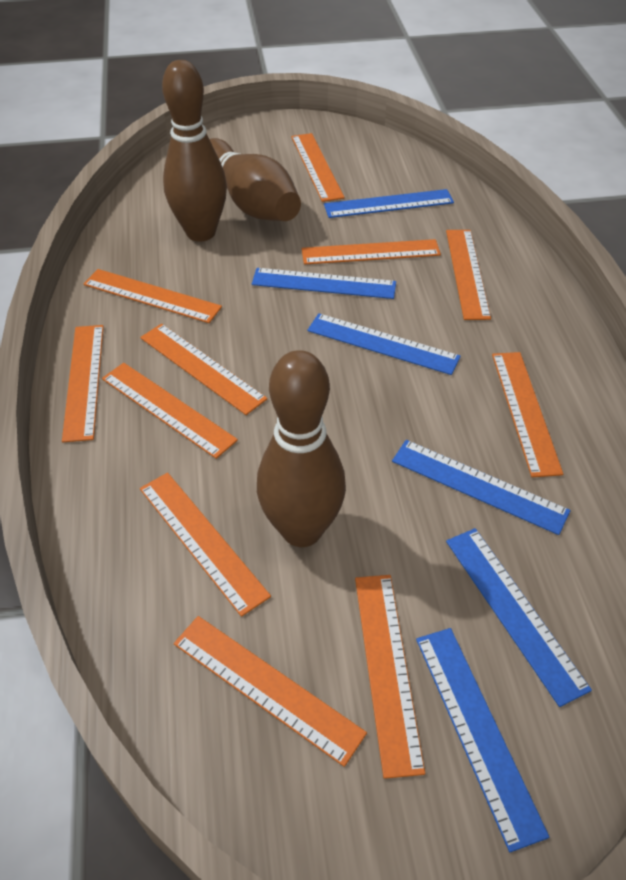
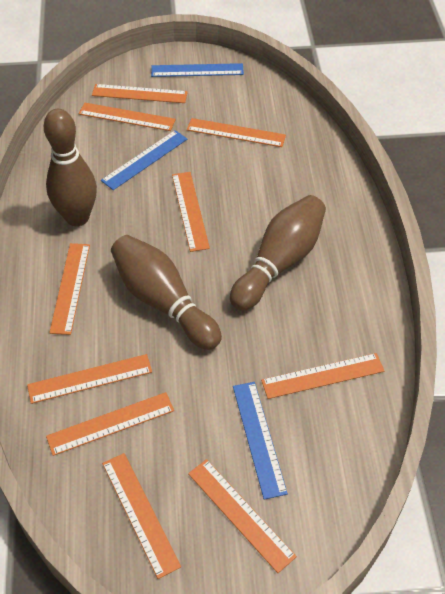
blue ruler: [252,268,396,299] [308,313,461,375] [324,189,454,218] [392,440,570,535] [416,628,549,852] [446,528,592,707] = 6 -> [101,130,187,190] [151,63,244,77] [233,382,288,500] = 3
orange ruler: [62,325,104,442] [84,269,222,323] [102,363,238,459] [140,324,267,415] [140,473,271,617] [174,616,367,767] [291,133,345,202] [302,239,441,265] [355,575,425,779] [446,230,491,320] [492,352,563,477] = 11 -> [27,354,152,404] [46,392,174,456] [49,243,90,335] [79,103,176,131] [92,84,188,103] [102,453,181,579] [172,172,210,252] [187,118,286,147] [188,459,297,573] [261,353,384,399] = 10

